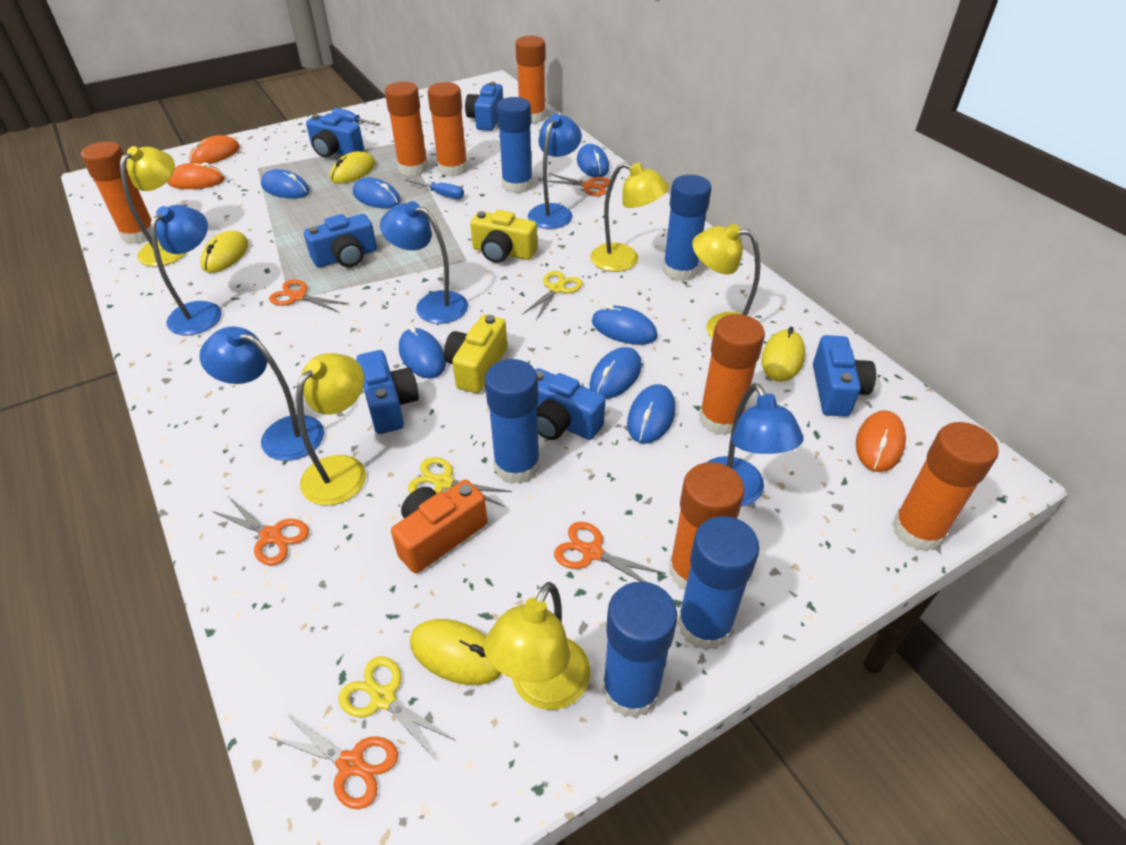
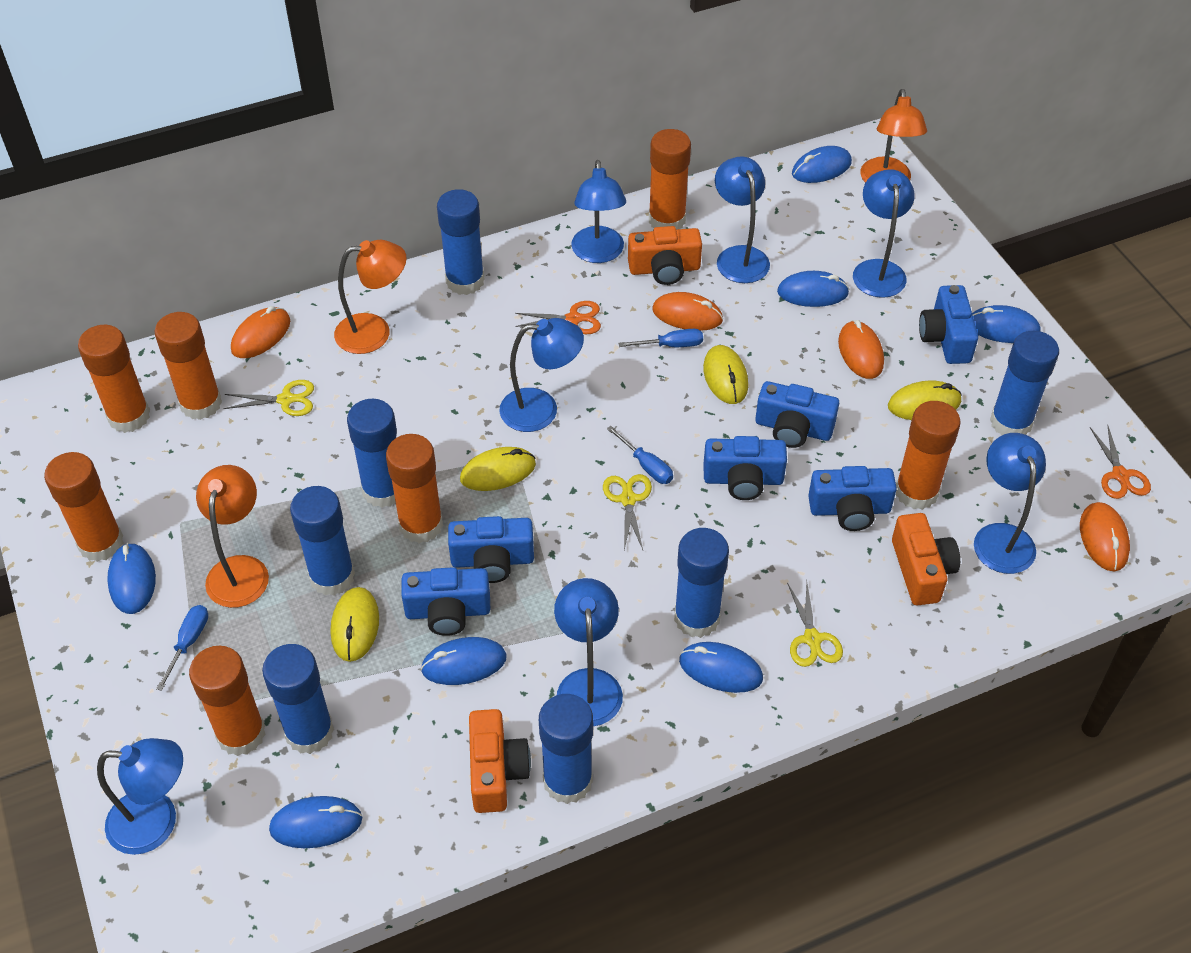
blue glue stick: [485,359,540,484] [497,97,533,194] [602,581,678,718] [663,175,712,281] [677,516,760,651] = 5 -> [262,644,334,754] [290,486,355,596] [347,399,397,508] [437,189,485,295] [539,694,593,804] [674,528,729,638] [990,331,1059,435] = 7
blue lamp: [150,205,222,335] [199,327,324,461] [380,201,468,324] [528,114,582,229] [708,383,803,507] = 5 -> [97,738,183,855] [499,318,584,432] [554,578,623,726] [571,160,626,263] [715,157,770,283] [853,169,915,298] [974,433,1046,574] = 7
blue screwdriver: [332,108,381,126] [405,179,464,199] = 2 -> [156,605,208,691] [607,426,673,484] [619,329,703,347] = 3
orange camera: [391,480,488,573] = 1 -> [469,709,531,813] [628,226,702,285] [892,513,960,606] = 3
orange lamp: none = 0 -> [196,465,269,608] [334,240,406,354] [860,89,927,183] = 3
orange mouse: [167,162,225,189] [189,135,240,164] [856,410,906,472] = 3 -> [231,306,290,358] [652,292,723,331] [838,320,884,379] [1080,502,1130,571] = 4
orange scissors: [212,497,309,566] [269,280,349,312] [269,713,398,809] [547,173,610,196] [554,522,666,582] = 5 -> [515,301,601,334] [1090,424,1151,499] = 2
yellow camera: [444,315,507,393] [470,210,537,263] = 2 -> none = 0
yellow lamp: [120,146,186,266] [296,353,366,506] [484,582,590,710] [590,163,669,272] [692,224,760,339] = 5 -> none = 0

